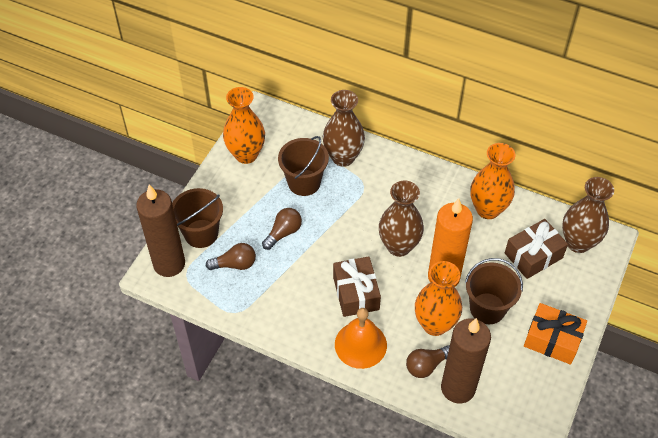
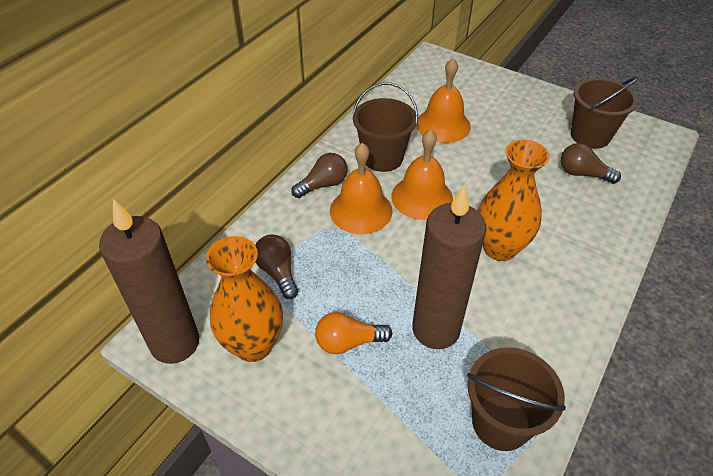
brown gift: [333,256,381,317] [505,219,568,279] = 2 -> none = 0
brown vase: [323,90,365,167] [379,181,424,257] [562,177,614,253] = 3 -> none = 0
orange bell: [335,308,387,369] = 1 -> [330,143,393,234] [391,129,453,220] [416,58,471,143] = 3
orange candle: [428,198,473,287] = 1 -> none = 0
orange gift: [524,303,587,365] = 1 -> none = 0
orange light bulb: none = 0 -> [315,312,393,354] = 1
orange vase: [223,87,265,164] [415,261,462,336] [470,143,515,219] = 3 -> [206,236,283,362] [478,140,550,261] = 2

